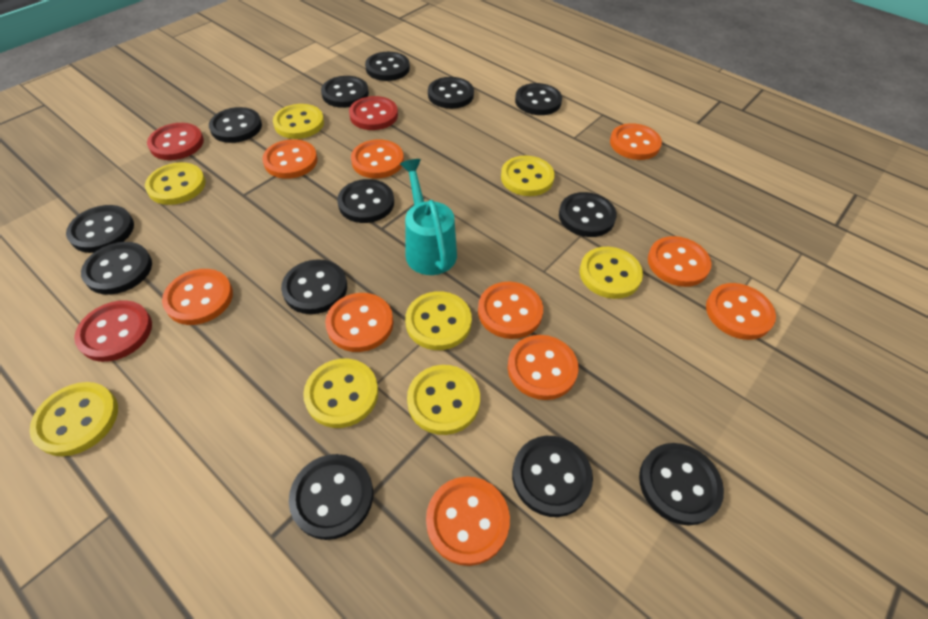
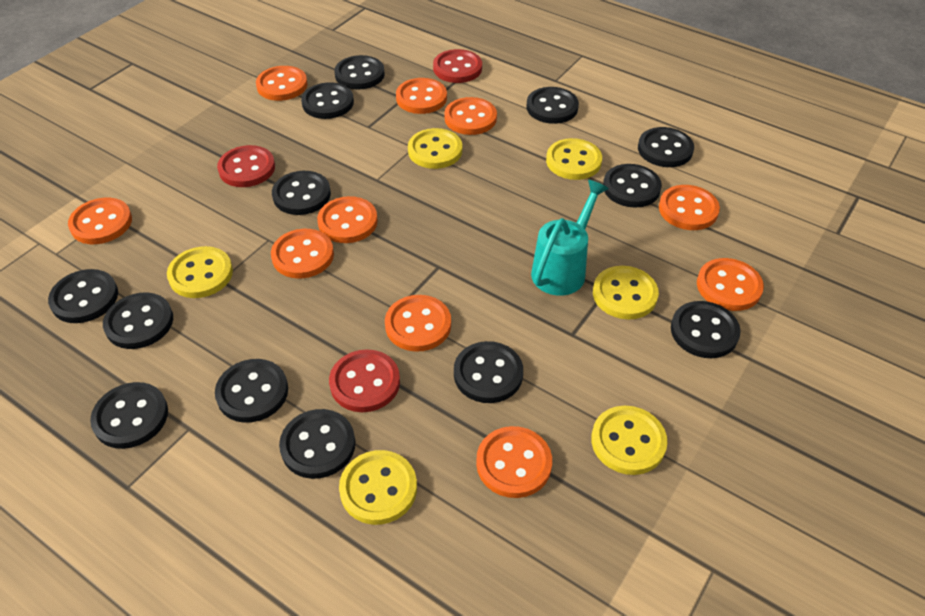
yellow button: [29,382,118,456] [145,162,206,205] [273,104,324,139] [303,359,378,428] [405,291,472,350] [407,365,480,435] [501,156,555,196] [580,247,643,299] = 8 -> [167,246,233,298] [339,450,417,525] [408,128,462,169] [546,138,602,180] [591,406,668,475] [593,266,659,319] = 6

